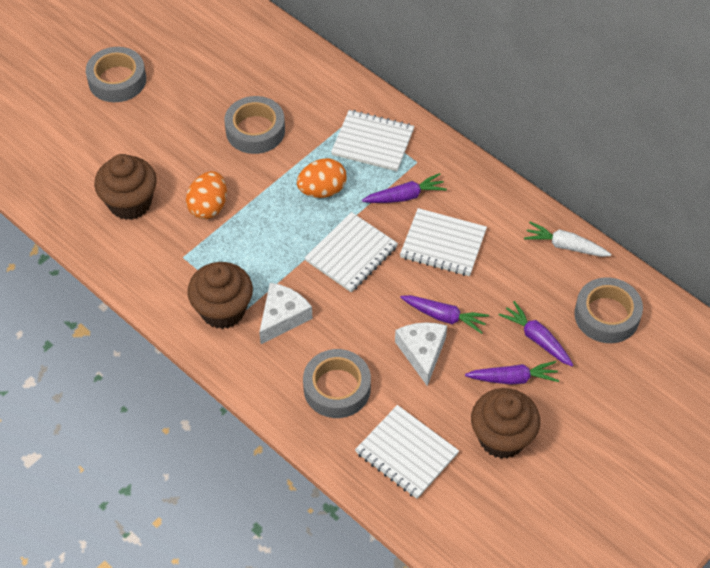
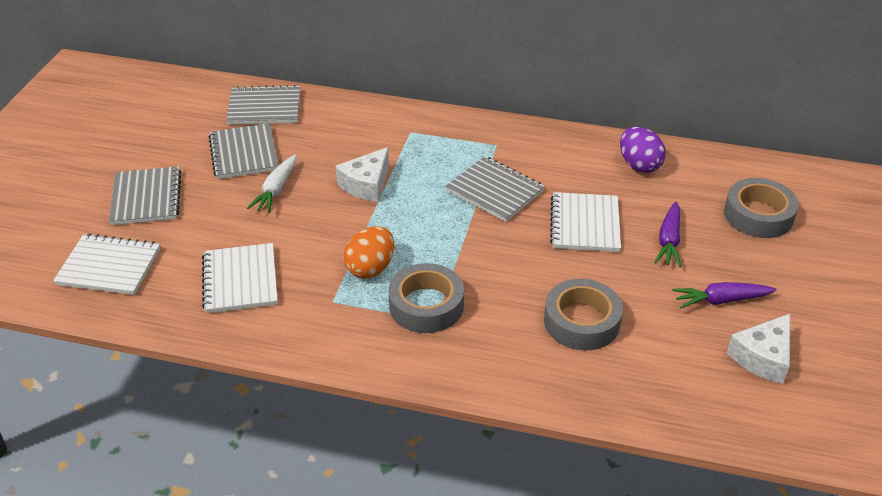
brown cupcake: [94,154,157,220] [187,262,253,329] [471,388,540,459] = 3 -> none = 0
grey notebook: none = 0 -> [109,166,181,225] [209,123,279,179] [226,85,300,125] [445,156,545,222] = 4
grey tape: [86,47,146,102] [224,96,285,154] [303,349,371,418] [574,277,643,343] = 4 -> [388,263,464,333] [544,279,623,350] [724,178,799,238] = 3
orange egg: [186,171,227,219] [297,158,347,198] = 2 -> [343,226,394,279] = 1
purple carrot: [362,173,447,203] [400,295,489,334] [465,361,559,385] [499,301,573,366] = 4 -> [654,201,681,267] [672,282,777,309] = 2
purple egg: none = 0 -> [620,127,666,173] = 1
white notebook: [305,212,398,292] [331,110,414,171] [355,405,459,499] [400,208,487,276] = 4 -> [53,234,160,295] [202,243,278,313] [550,192,621,252] = 3

